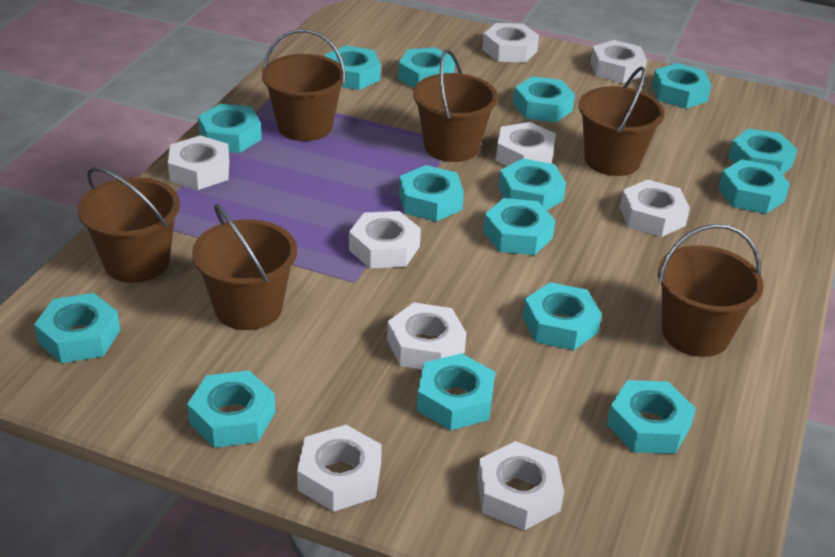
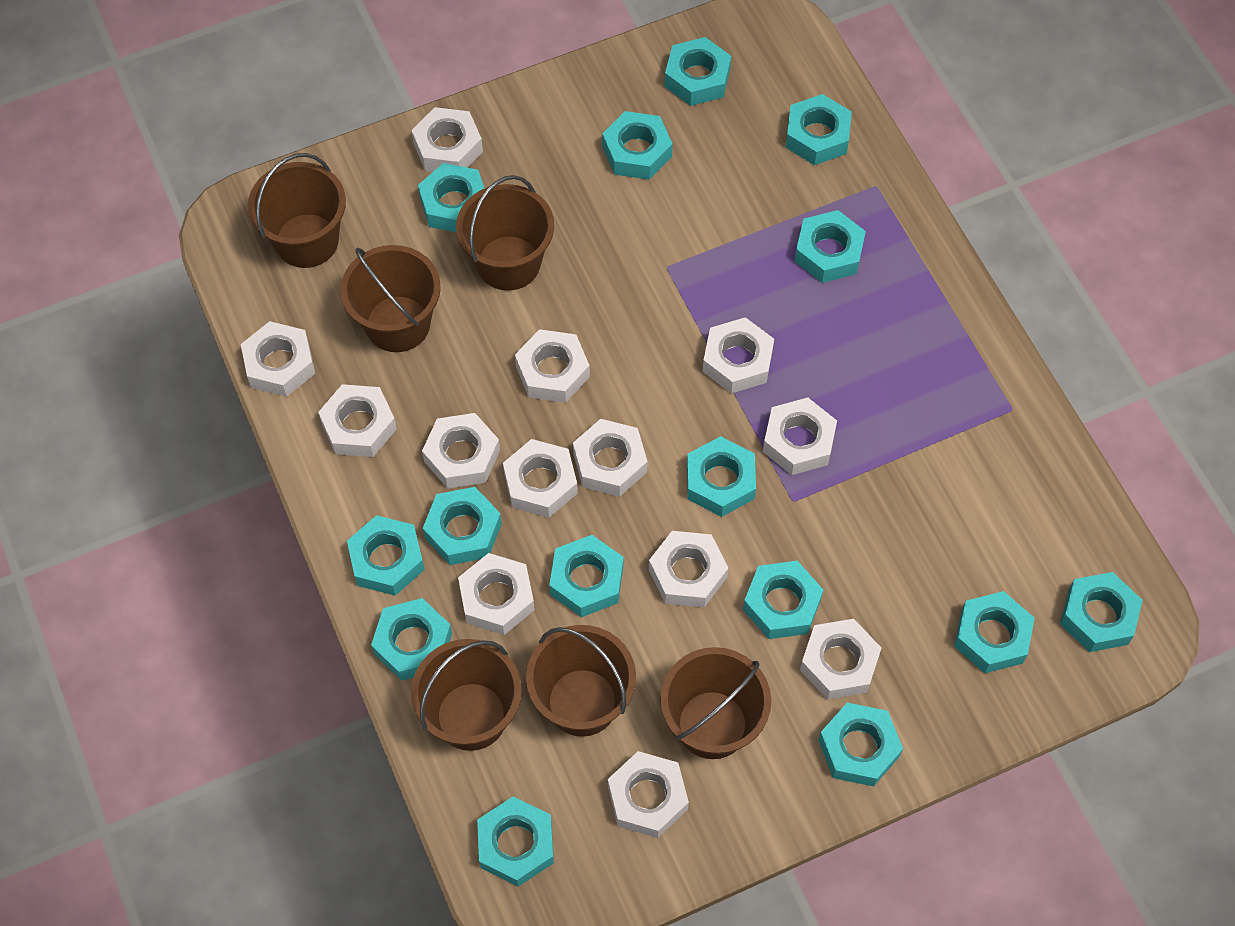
white nut: [168,135,229,190] [297,425,382,512] [349,211,421,269] [387,302,467,369] [477,441,564,530] [482,23,539,63] [496,122,556,166] [590,40,647,83] [620,180,690,237] = 9 -> [241,321,315,397] [318,384,397,457] [411,107,483,172] [422,413,500,489] [458,553,535,635] [503,439,578,518] [515,329,590,403] [573,419,648,497] [608,751,689,838] [649,531,728,608] [702,317,774,393] [763,398,837,475] [800,619,881,700] = 13

